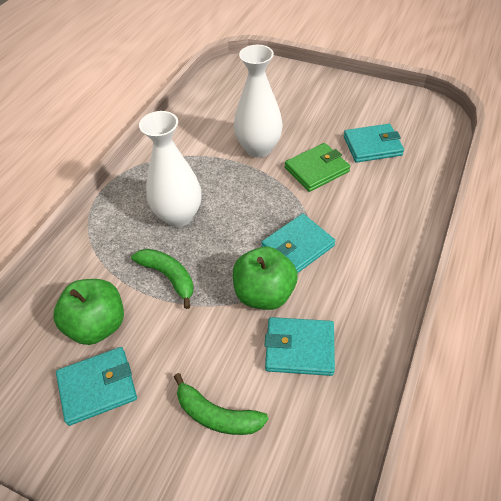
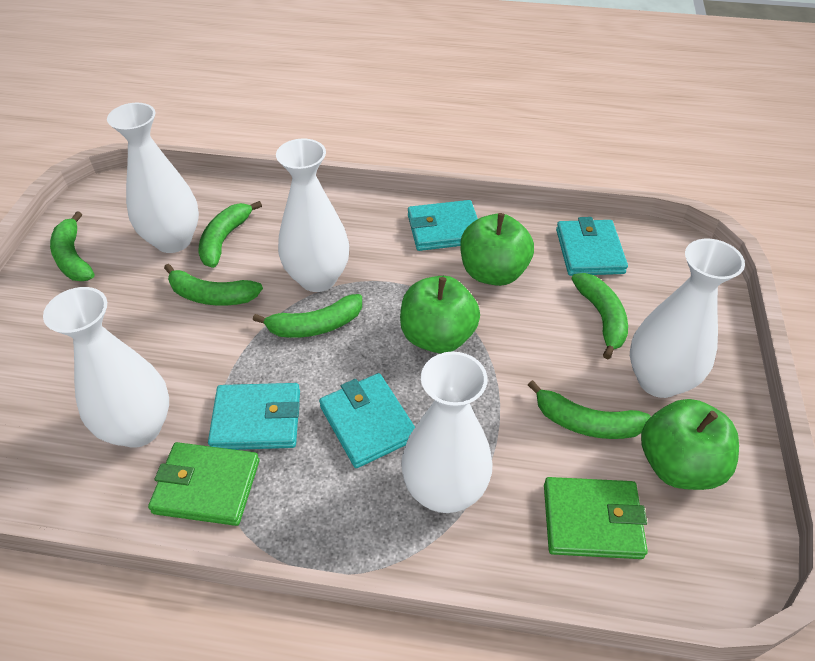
green apple: [53,279,124,345] [233,247,298,310] = 2 -> [400,276,480,353] [460,213,534,286] [641,399,739,490] = 3
green banana: [131,249,194,309] [174,373,268,435] = 2 -> [50,211,94,281] [164,264,263,306] [199,201,262,268] [253,294,362,338] [528,380,651,439] [572,273,628,359] = 6
green wallet: [285,143,350,192] = 1 -> [148,442,259,526] [544,477,648,559] = 2
white vase: [139,111,201,227] [234,45,283,158] = 2 -> [43,287,169,448] [107,103,199,253] [276,139,349,292] [401,351,492,513] [630,239,745,398] = 5

